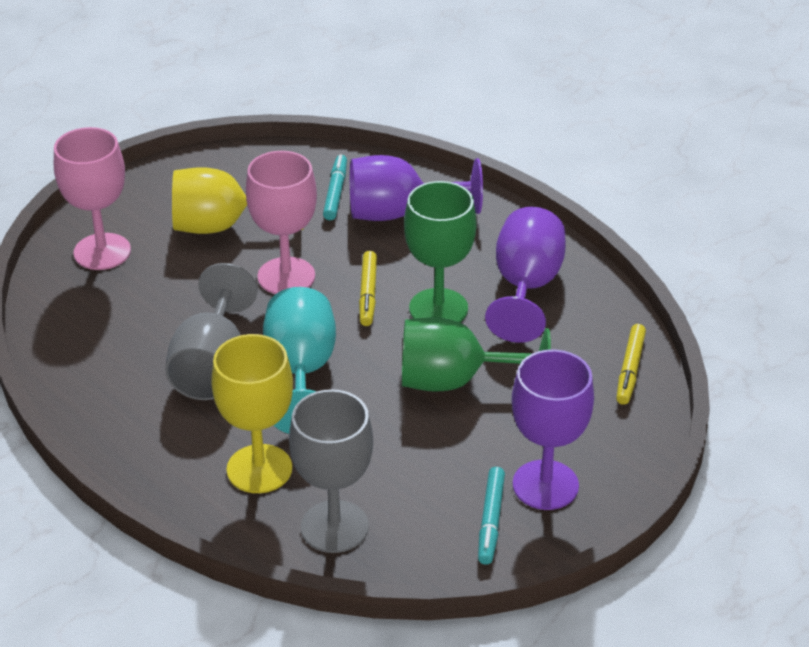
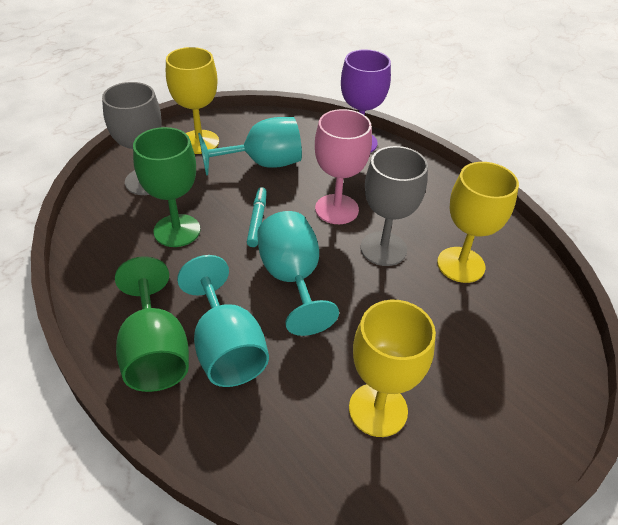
pink goblet: [54,127,131,270] [246,151,317,294] = 2 -> [315,109,372,224] = 1
purple goblet: [350,155,483,221] [485,207,566,343] [512,349,594,510] = 3 -> [341,49,391,153] = 1
turquoise goblet: [263,287,336,434] = 1 -> [177,255,269,387] [198,117,302,175] [257,211,339,336] = 3
turquoise marker: [323,154,347,220] [478,467,505,565] = 2 -> [247,187,267,247] = 1
yellow goblet: [172,167,303,234] [211,334,293,493] = 2 -> [166,47,219,154] [349,300,436,437] [437,162,519,283] = 3
yellow marker: [359,251,377,326] [616,324,646,405] = 2 -> none = 0

